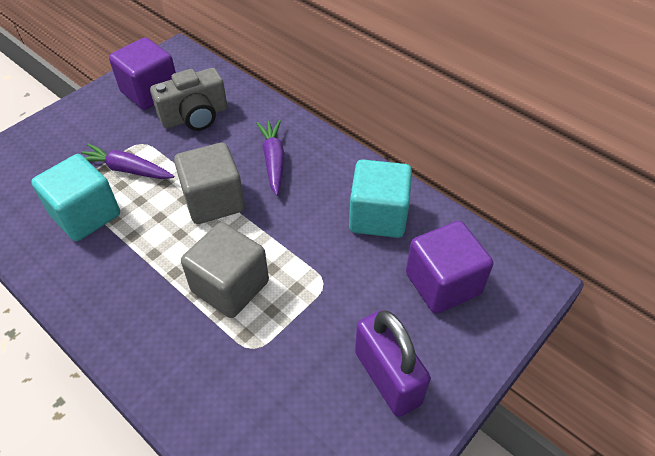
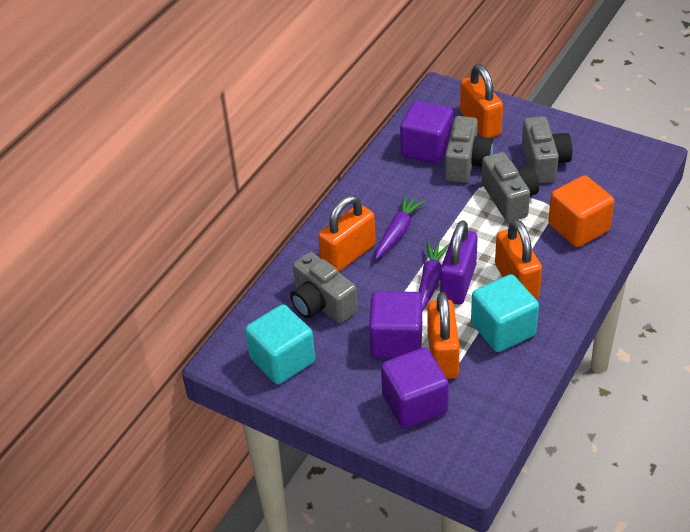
grey camera: [150,68,227,131] = 1 -> [290,252,358,323] [445,116,493,183] [482,152,539,222] [522,116,572,183] = 4
grey cube: [174,142,245,224] [181,222,269,318] = 2 -> none = 0
orange cube: none = 0 -> [548,175,614,247] = 1
orange padlock: none = 0 -> [318,195,376,272] [427,292,460,379] [460,64,503,138] [495,219,542,299] = 4
purple cube: [109,37,176,110] [406,221,493,314] = 2 -> [369,291,422,358] [381,347,449,429] [400,101,453,164] = 3

